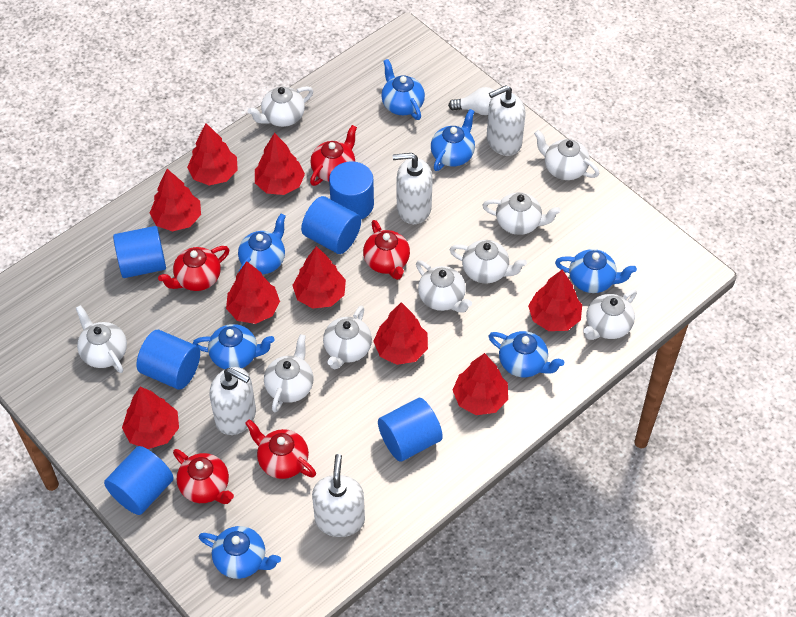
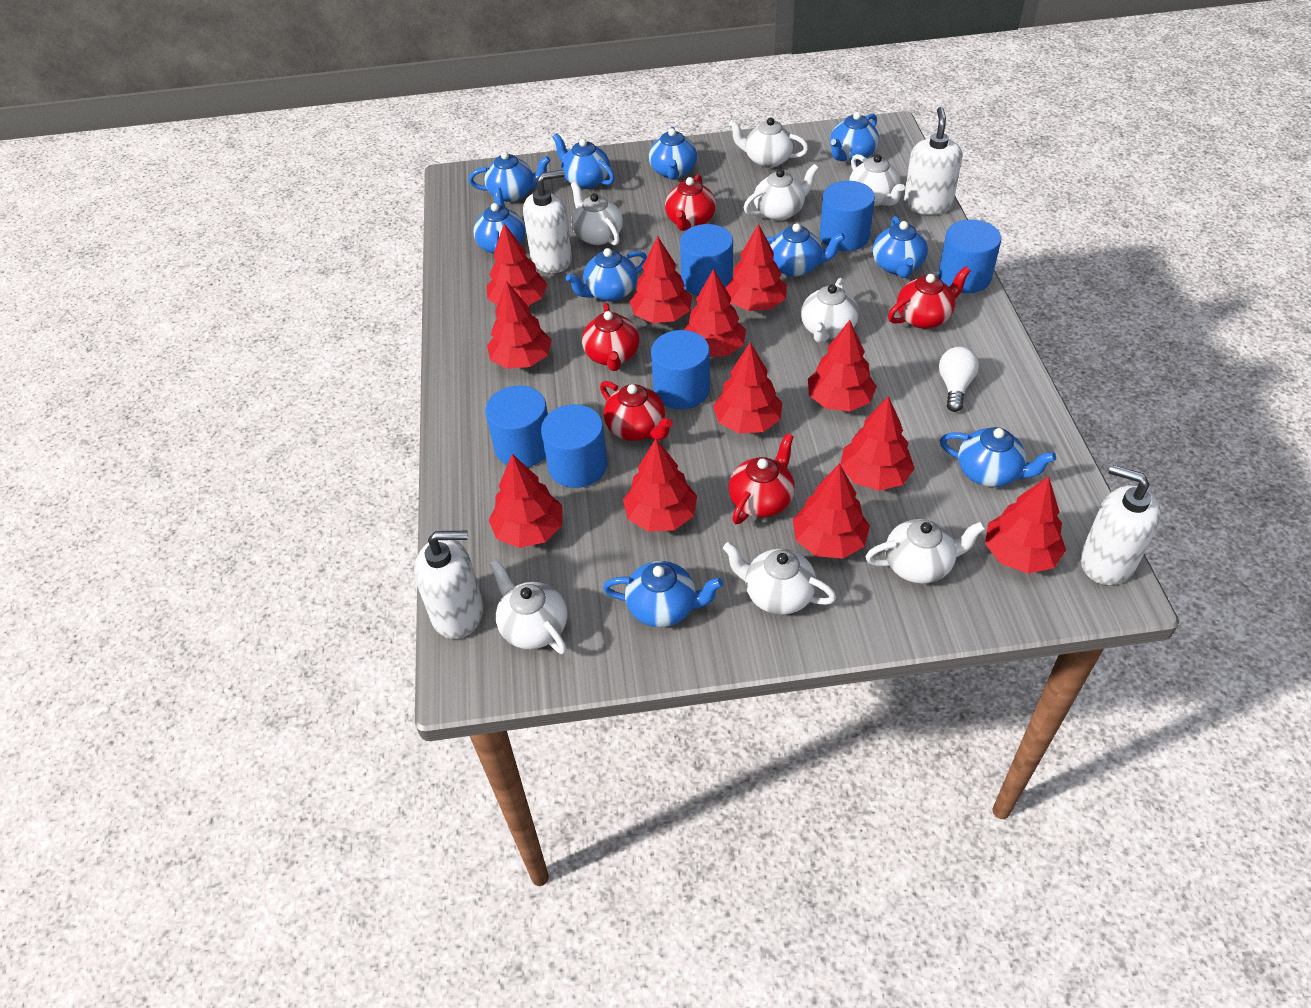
blue teapot: [193,324,275,369] [199,526,281,579] [238,214,286,274] [381,59,425,120] [431,109,475,171] [489,331,564,377] [555,249,637,293] = 7 -> [469,152,550,202] [473,187,525,254] [552,133,615,189] [566,248,647,301] [603,561,723,627] [649,127,697,180] [766,223,845,277] [830,112,879,162] [872,216,928,278] [940,427,1056,487] = 10
red tree: [122,387,179,449] [150,169,201,232] [187,123,238,185] [226,261,280,324] [255,133,305,195] [292,246,346,308] [373,302,428,365] [453,353,508,415] [528,270,582,331] = 9 -> [487,223,547,306] [487,281,552,369] [489,454,562,548] [623,439,697,532] [629,236,692,323] [684,268,746,357] [713,343,782,433] [726,224,787,311] [793,463,870,559] [808,320,877,411] [840,396,915,491] [985,476,1066,574] = 12
white teapot: [76,305,127,373] [248,86,313,127] [264,334,313,412] [323,305,372,369] [416,260,472,313] [449,240,527,284] [482,192,561,235] [534,130,599,180] [583,289,637,340] = 9 -> [490,560,567,654] [571,182,623,246] [723,542,836,615] [729,117,808,168] [743,164,819,221] [801,278,859,343] [849,154,905,206] [865,519,985,584] = 8

